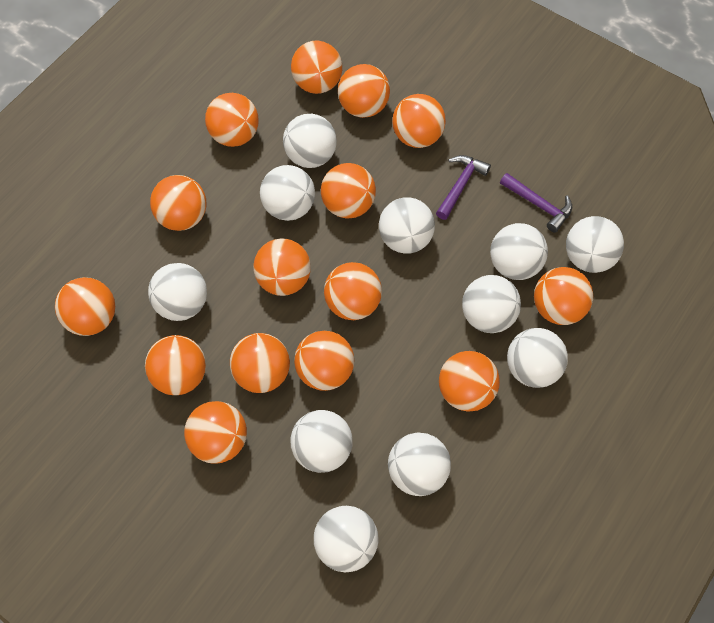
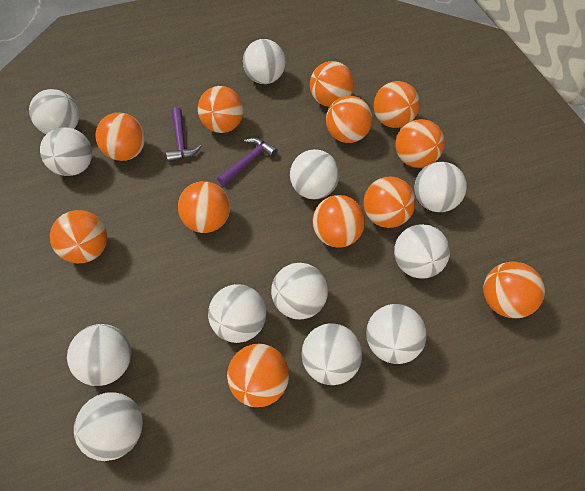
orange ball: [55,277,115,336] [145,335,206,395] [150,175,207,231] [184,401,247,464] [205,93,259,147] [230,333,290,393] [253,238,311,296] [291,41,342,94] [294,331,354,391] [321,163,376,219] [324,262,382,320] [338,64,390,118] [392,94,446,148] [439,351,500,412] [534,267,593,325] = 15 -> [50,210,108,263] [95,113,145,161] [178,181,230,233] [198,86,244,133] [227,344,289,407] [310,61,354,107] [313,195,365,248] [326,96,372,143] [364,177,416,228] [374,81,420,128] [395,119,445,168] [484,262,545,318] = 12
white ball: [148,263,207,321] [260,165,315,221] [283,114,337,168] [290,410,353,473] [314,506,378,572] [379,197,435,254] [388,432,451,496] [462,275,521,333] [490,223,548,280] [507,328,568,388] [566,216,624,273] = 11 -> [29,89,79,134] [40,127,92,176] [67,324,132,386] [74,392,143,461] [208,284,266,343] [243,39,285,84] [271,263,328,319] [290,149,339,199] [301,323,362,385] [366,304,427,364] [394,224,450,279] [415,162,467,212] = 12

